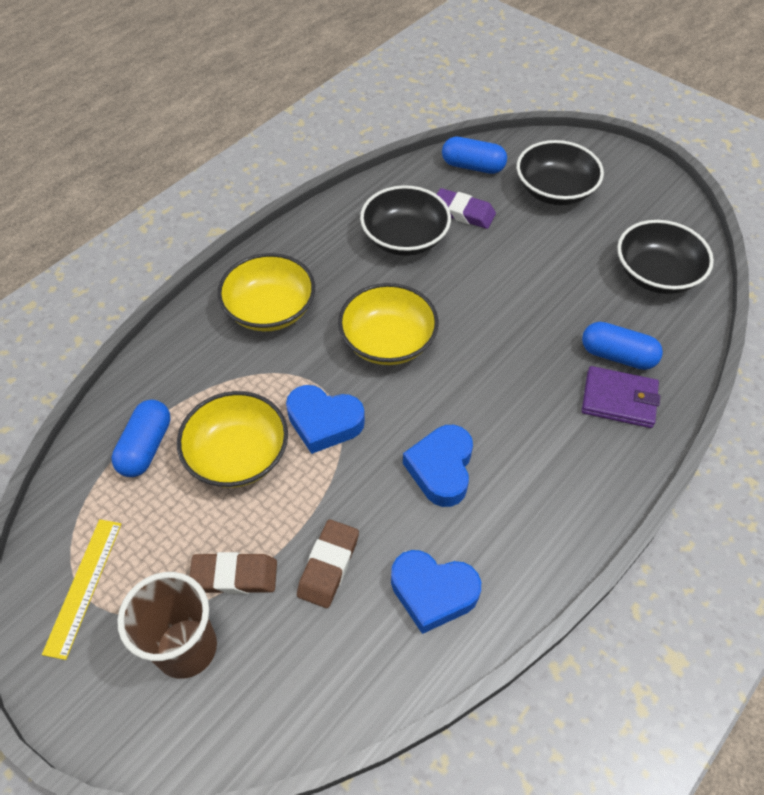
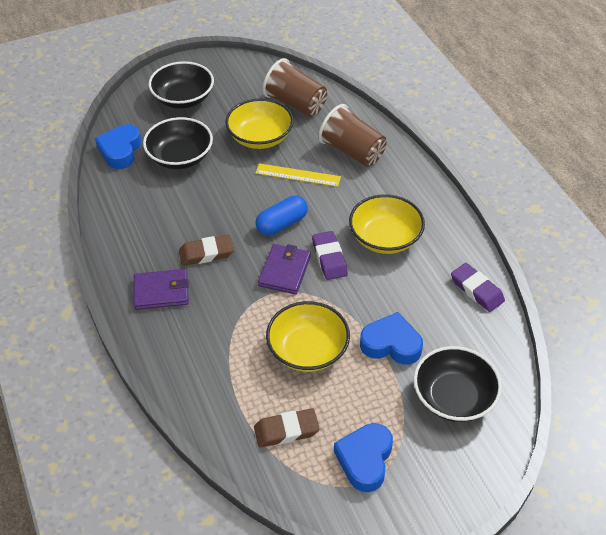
blue capsule: [112,400,171,477] [442,137,507,174] [582,322,663,370] = 3 -> [255,196,308,236] = 1
brown cup: [117,572,217,679] = 1 -> [263,58,327,117] [318,104,387,167] = 2
purple eraser: [437,188,496,229] = 1 -> [312,231,348,280] [451,263,505,312] = 2
purple wallet: [582,366,660,428] = 1 -> [134,269,189,310] [258,244,311,294] = 2

